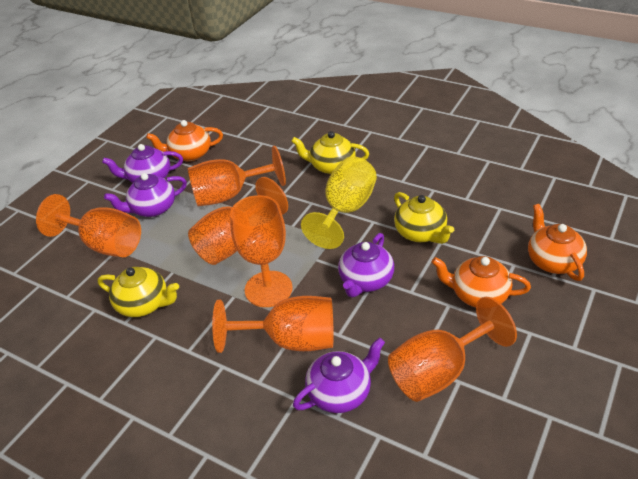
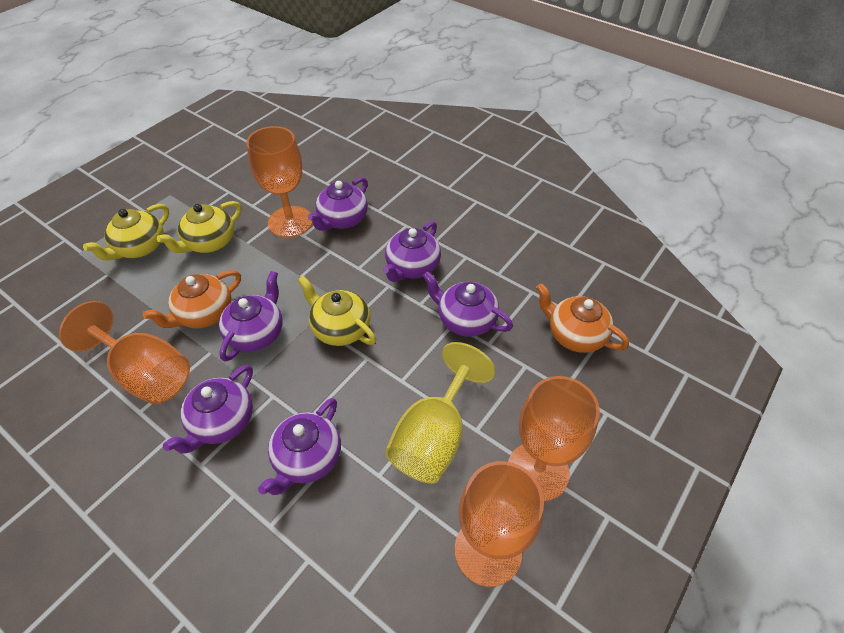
orange goblet: [36,194,141,257] [187,146,286,206] [188,177,288,265] [212,296,334,353] [230,195,293,307] [388,297,517,402] = 6 -> [59,301,190,404] [246,126,313,238] [455,461,544,587] [508,376,600,502] = 4
orange teapot: [146,120,223,162] [432,256,531,307] [528,204,587,281] = 3 -> [143,270,241,328] [536,283,629,353] = 2
purple teapot: [102,144,183,183] [104,173,187,217] [293,338,385,413] [338,233,394,297] = 4 -> [163,365,253,454] [219,271,283,362] [258,398,341,495] [308,177,368,231] [383,221,441,282] [423,271,513,337] = 6

